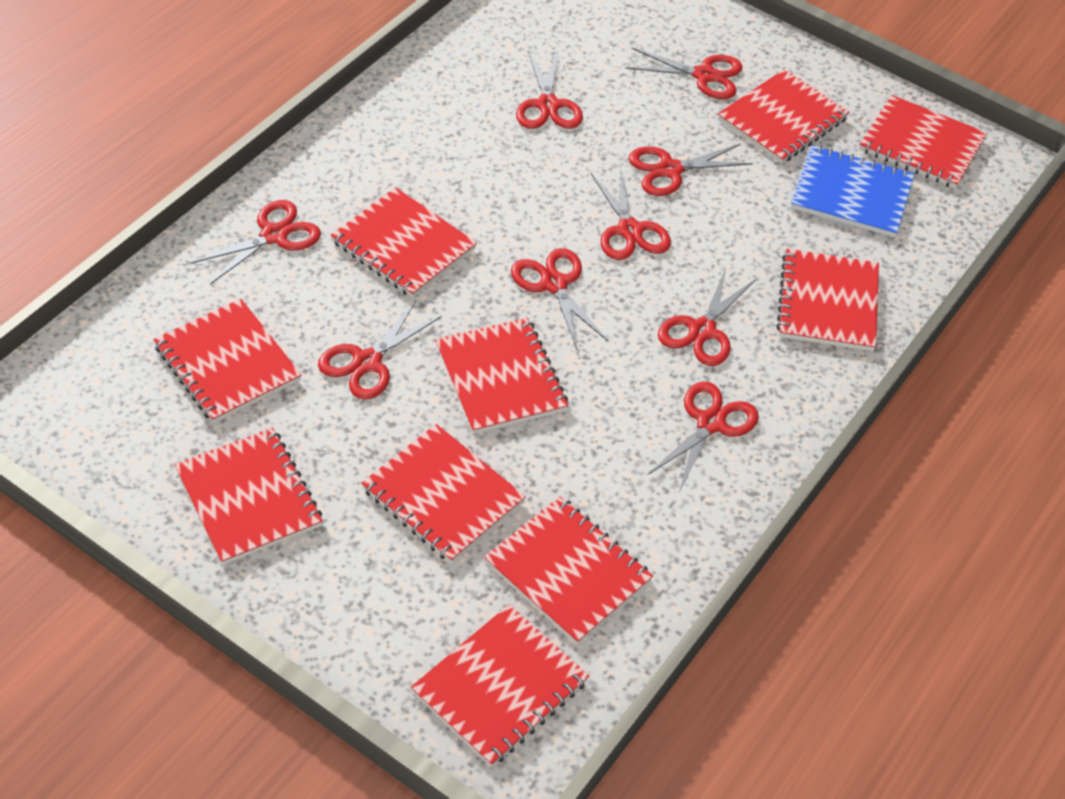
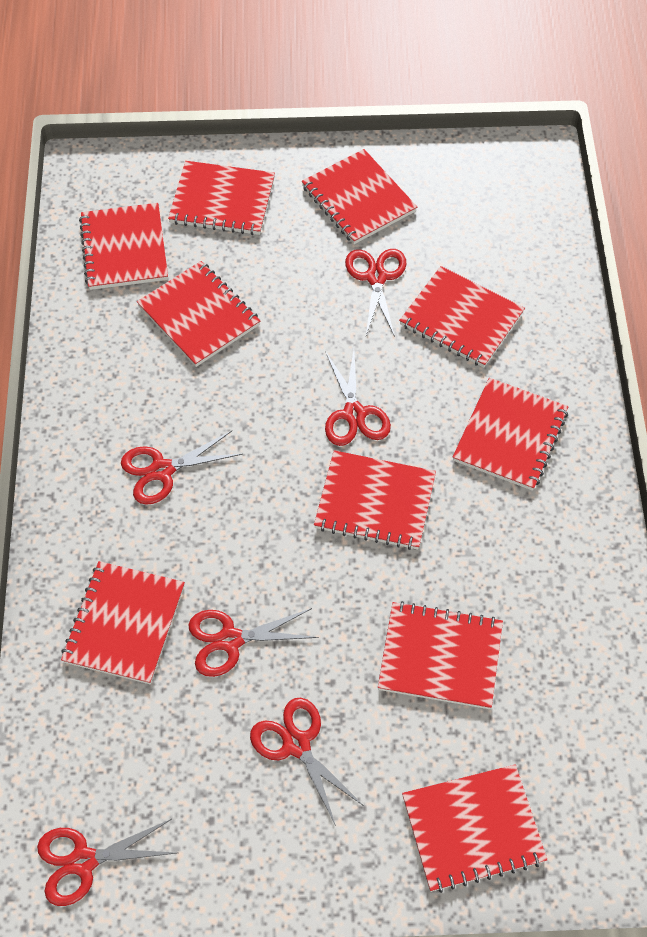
blue notebook: [791,145,915,237] = 1 -> none = 0
red scissors: [191,200,321,284] [318,300,442,400] [511,248,608,349] [516,51,583,129] [591,169,671,260] [625,48,743,99] [628,144,753,196] [648,381,759,493] [658,269,757,366] = 9 -> [37,819,176,906] [121,431,243,505] [188,608,319,677] [250,698,364,826] [325,350,391,446] [345,249,407,337] = 6

